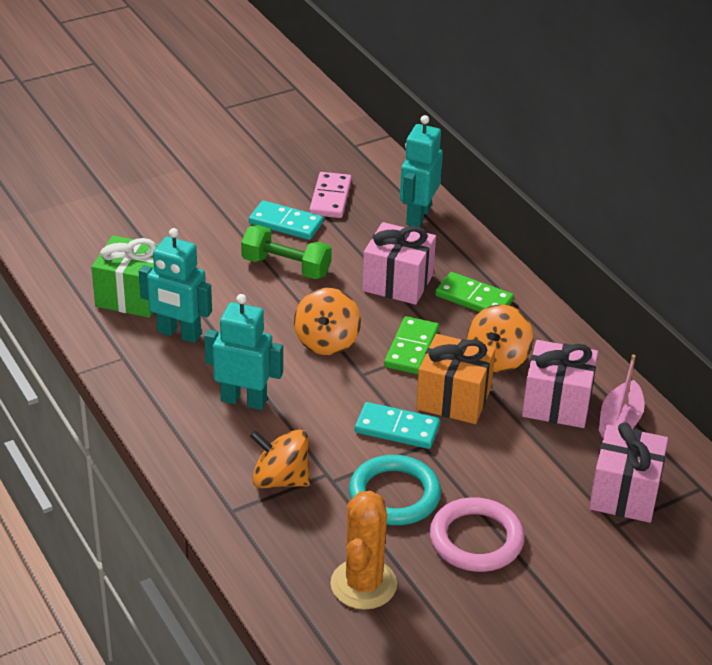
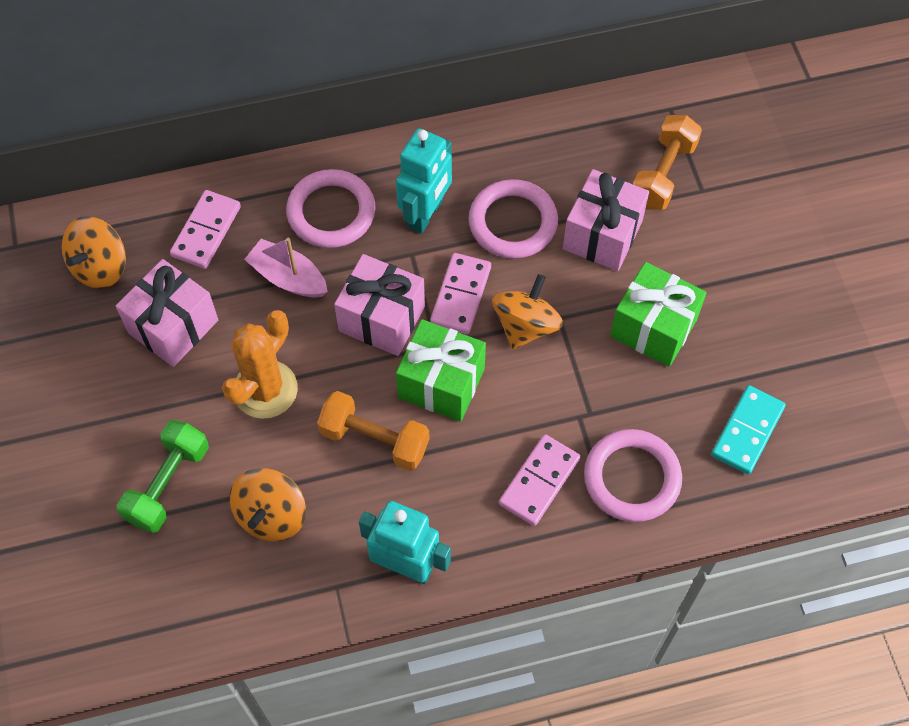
green domino: [384,316,439,374] [435,272,514,312] = 2 -> none = 0
green gift: [91,235,159,318] = 1 -> [396,319,486,422] [610,262,706,367] = 2
orange dumbbell: none = 0 -> [317,391,430,471] [633,115,702,210] = 2
orange gift: [416,334,496,424] = 1 -> none = 0
pink domino: [309,172,352,218] = 1 -> [170,190,241,269] [430,253,491,334] [499,434,580,526] = 3
pink ring: [430,497,525,572] = 1 -> [286,169,376,248] [469,179,558,259] [584,429,682,522] = 3
turquoise domino: [249,201,323,240] [355,402,440,449] = 2 -> [711,385,786,475] = 1
turquoise ring: [349,455,441,525] = 1 -> none = 0
turquoise robot: [139,228,212,343] [204,294,283,410] [400,115,443,227] = 3 -> [359,501,451,584] [396,128,452,233] = 2

